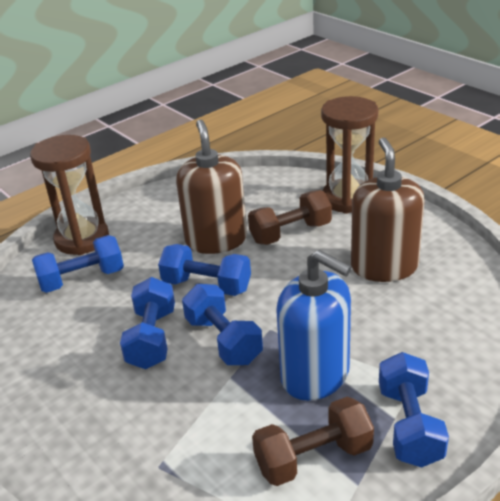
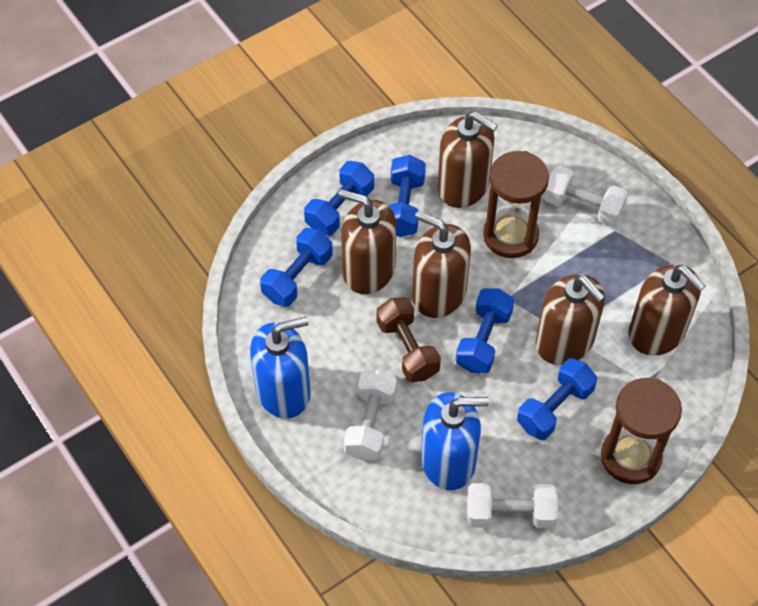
blue soap dispenser: [276,250,352,401] = 1 -> [250,317,311,419] [421,392,489,490] = 2
brown dumbbell: [248,190,332,245] [252,397,374,486] = 2 -> [376,297,441,382] = 1
brown soap dispenser: [176,119,247,254] [351,137,425,282] = 2 -> [338,189,396,294] [412,211,471,318] [437,111,498,208] [536,274,605,365] [629,264,706,356] = 5
white dumbbell: none = 0 -> [344,370,397,460] [467,483,558,528] [543,166,628,226] = 3

